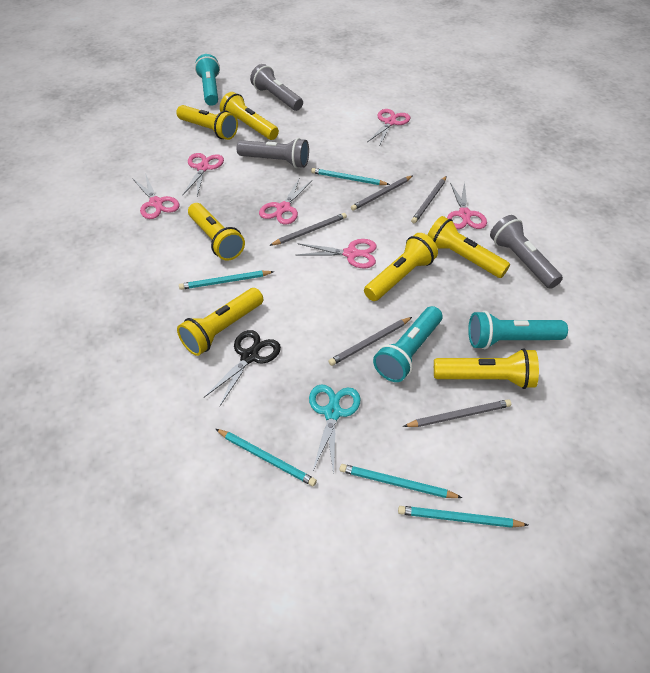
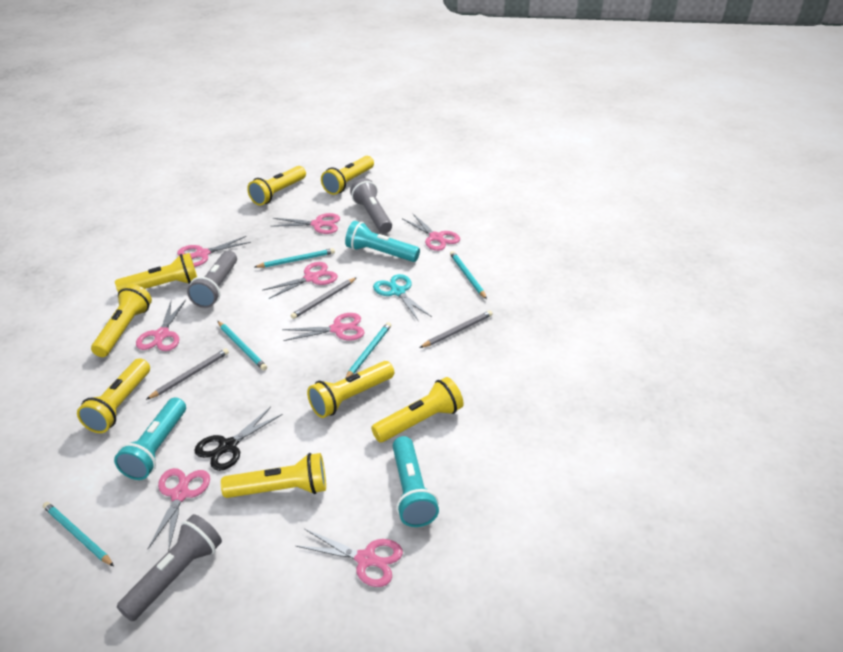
grey pencil: [269,213,347,246] [329,317,412,366] [351,176,412,211] [403,399,511,427] [411,176,447,223] = 5 -> [146,348,229,400] [291,277,357,319] [420,310,493,348] = 3
pink scissors: [132,173,179,219] [183,153,224,196] [259,177,312,224] [297,239,377,268] [367,109,410,145] [447,182,487,229] = 6 -> [136,300,186,351] [148,468,210,551] [177,236,251,267] [262,262,338,299] [270,213,340,234] [282,313,365,341] [296,529,403,587] [403,214,460,251] = 8
yellow flashlight: [176,105,238,140] [177,288,263,356] [188,203,245,261] [220,92,279,140] [364,233,438,301] [428,216,510,278] [434,348,539,389] = 7 -> [77,358,150,433] [91,284,152,357] [115,253,197,293] [221,453,326,498] [247,166,306,205] [307,361,394,418] [321,156,374,195] [371,377,464,442] = 8

